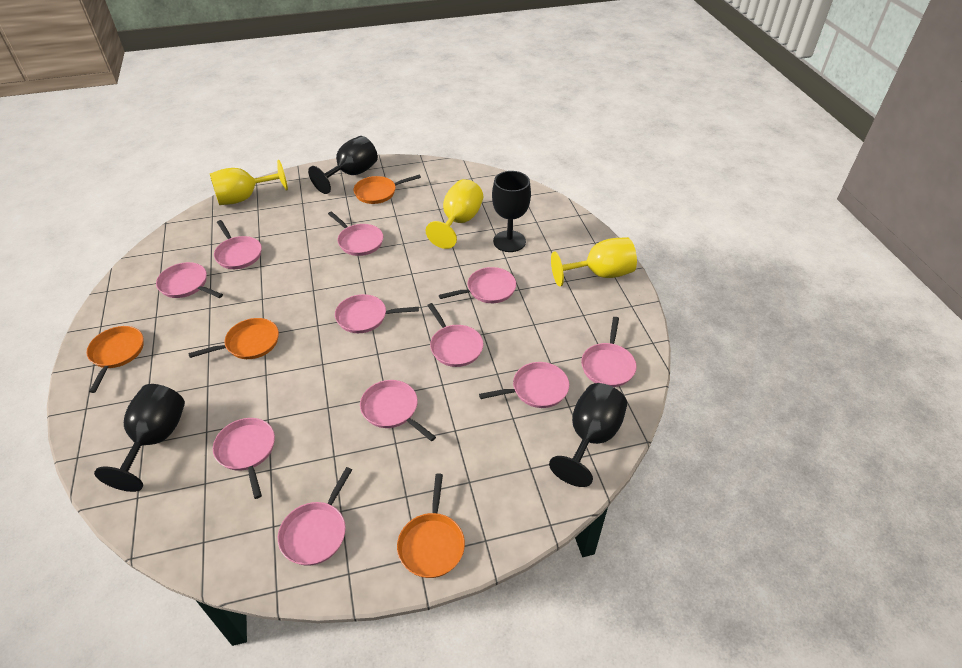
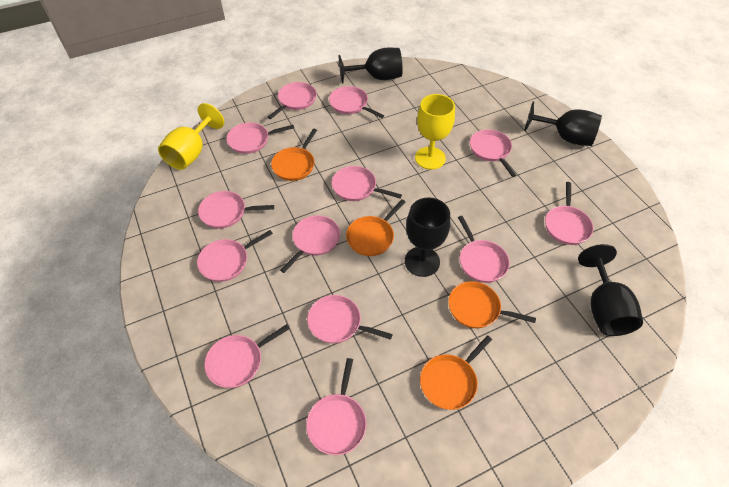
pink pan: [156,262,223,298] [213,418,275,499] [214,220,262,269] [278,467,352,566] [328,211,383,256] [335,294,419,333] [360,380,436,441] [427,303,484,367] [439,267,516,303] [479,362,569,408] [581,317,636,387] = 11 -> [197,230,273,282] [198,191,274,229] [204,324,290,388] [226,123,294,154] [268,82,317,119] [280,215,340,273] [306,358,367,455] [307,295,393,343] [329,86,384,118] [332,166,402,201] [458,216,510,283] [470,129,516,177] [545,182,593,245] = 13
yellow goblet: [210,160,288,205] [426,179,483,249] [551,237,637,287] = 3 -> [158,103,224,170] [415,94,455,170] = 2

